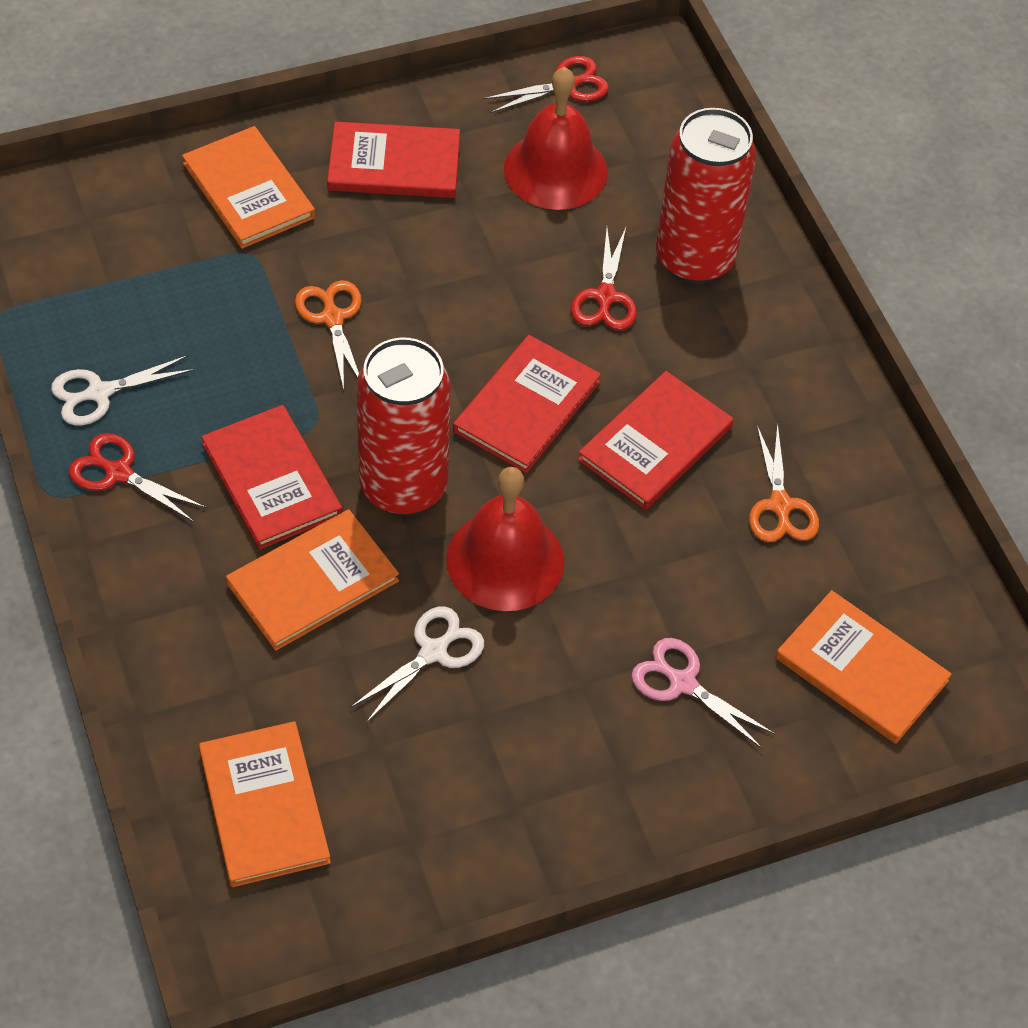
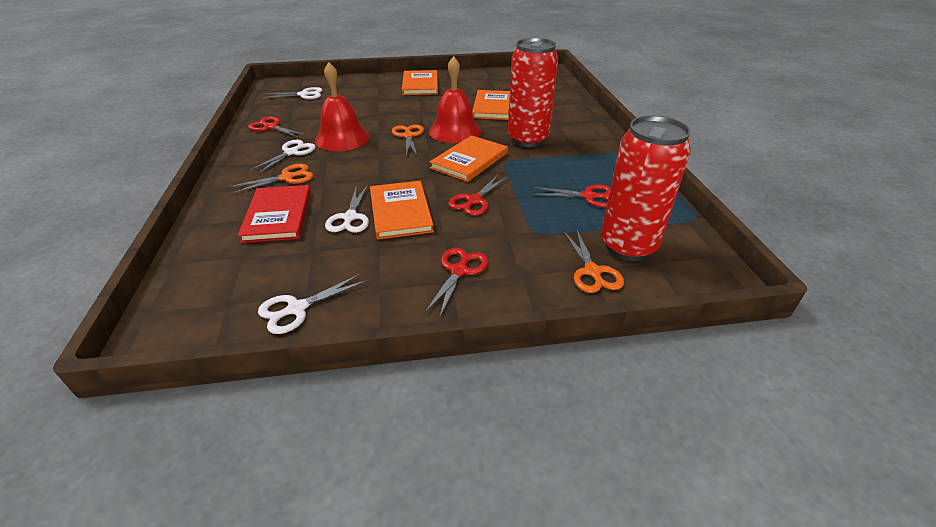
orange scissors: [295,280,362,390] [749,422,819,542] = 2 -> [230,164,313,193] [392,124,424,156] [564,229,624,293] = 3
pink scissors: [631,638,775,749] = 1 -> none = 0
red book: [201,405,343,549] [327,122,460,198] [453,335,601,473] [578,371,734,510] = 4 -> [238,185,311,243] = 1
red scissors: [68,433,207,522] [483,56,609,113] [571,228,637,330] = 3 -> [248,117,306,138] [424,248,488,319] [448,175,508,216] [532,185,611,208] = 4
white scissors: [51,355,195,426] [350,606,484,723] = 2 -> [249,140,316,175] [258,273,367,334] [263,87,322,99] [325,185,369,233] = 4

